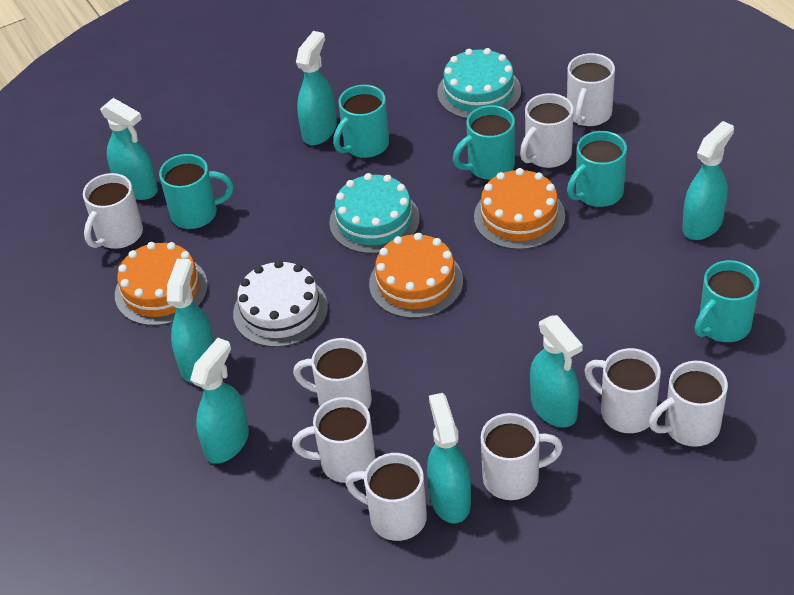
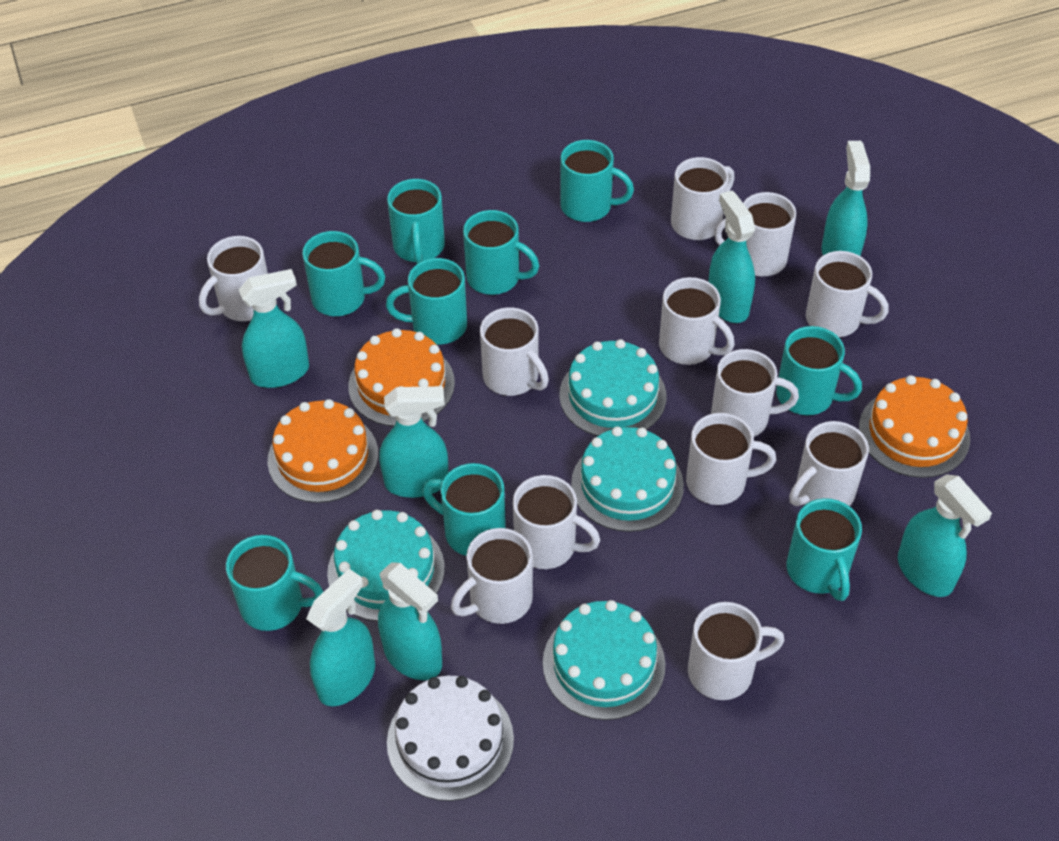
turquoise cake: [329,173,420,254] [437,48,521,119] = 2 -> [327,510,445,622] [543,600,666,720] [559,339,666,436] [571,427,684,532] = 4
turquoise mug: [159,154,233,229] [333,85,389,158] [453,105,515,180] [567,131,627,207] [695,260,760,342] = 5 -> [226,535,323,631] [302,231,385,316] [386,258,467,344] [387,179,445,264] [422,463,506,556] [463,210,539,295] [560,140,634,222] [776,326,862,415] [786,498,862,601] = 9
white mug: [83,173,143,249] [292,397,375,483] [293,338,372,409] [346,453,427,541] [481,413,563,500] [520,93,574,168] [567,53,615,126] [584,348,661,433] [649,361,728,447] = 9 -> [199,236,268,321] [451,528,533,624] [480,307,549,396] [513,475,600,569] [659,277,735,365] [671,157,735,240] [686,413,776,505] [688,602,784,700] [711,349,799,437] [714,192,796,276] [789,421,869,506] [806,251,889,337] = 12

